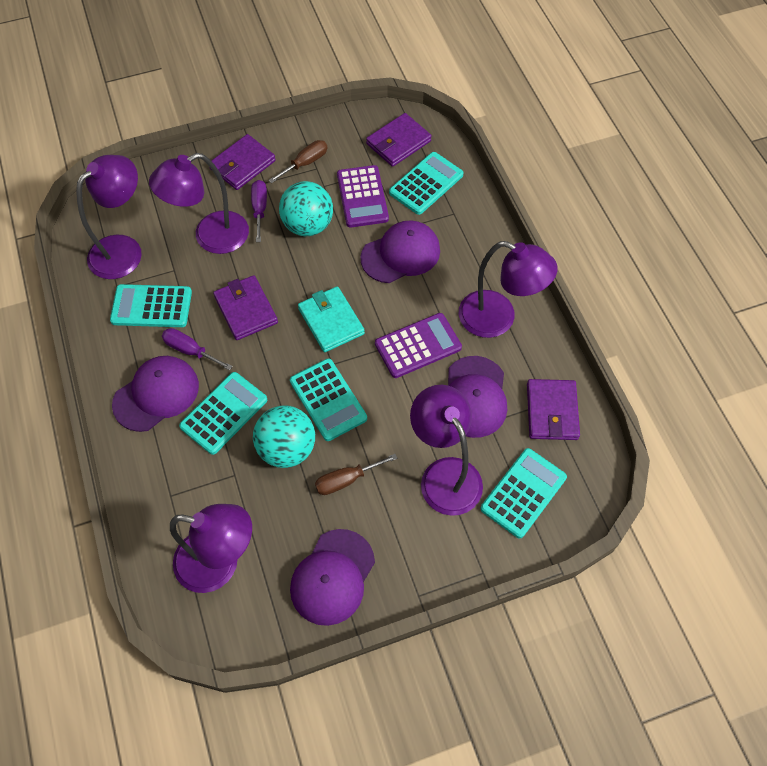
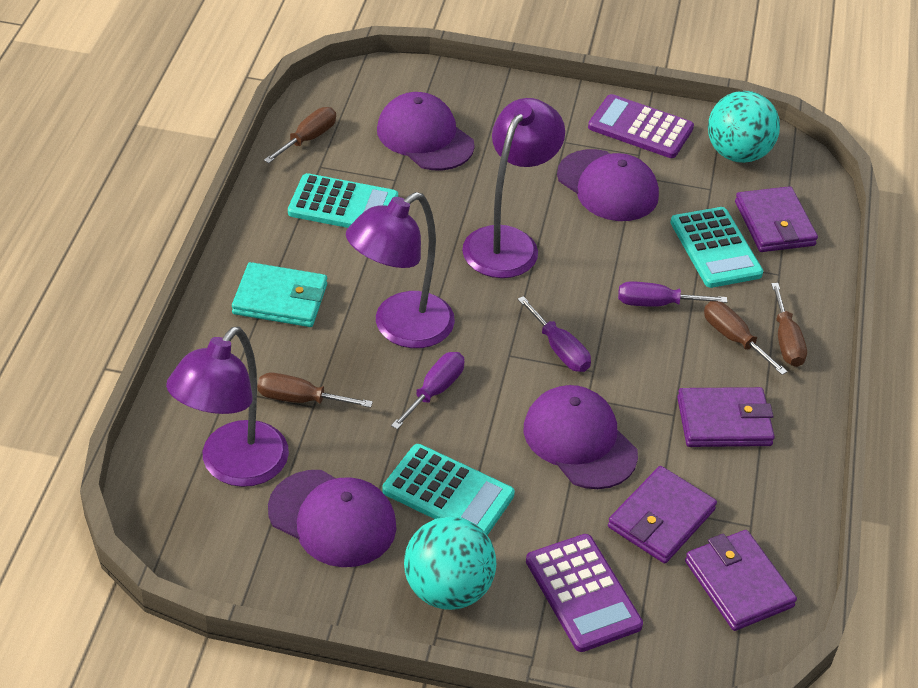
brown screwdriver: [268,140,327,183] [315,454,397,495] = 2 -> [257,373,373,408] [264,107,336,163] [704,301,788,375] [771,283,807,367] = 4
purple lamp: [76,155,142,279] [149,153,249,254] [170,504,252,593] [410,385,483,516] [459,241,558,338] = 5 -> [166,327,289,487] [346,192,455,348] [462,98,565,278] = 3
purple screwdriver: [162,328,233,371] [251,180,267,242] = 2 -> [391,352,464,430] [518,296,591,372] [618,281,727,307] = 3
turquoise calculator: [110,284,192,327] [179,372,267,455] [290,359,367,441] [389,152,464,215] [481,448,567,538] = 5 -> [288,173,398,228] [383,444,515,535] [670,207,763,288] = 3

